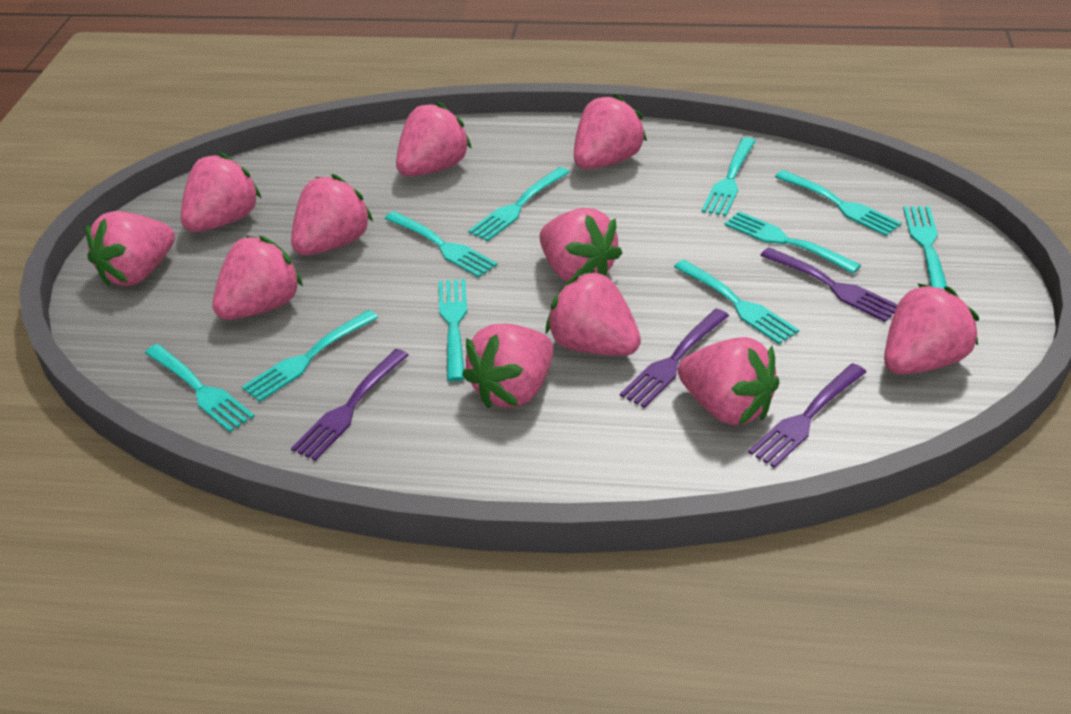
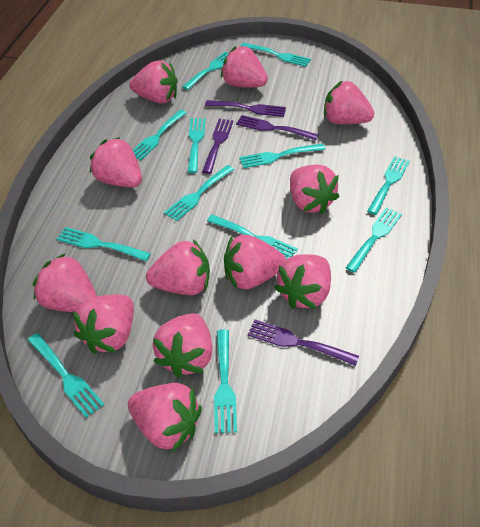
pink strawberry: [86,211,175,286] [181,153,262,232] [212,236,303,320] [291,174,373,255] [396,101,472,176] [462,324,553,408] [540,208,622,282] [546,270,641,356] [574,94,647,169] [678,337,780,426] [884,283,979,375] = 11 -> [33,253,97,312] [73,295,134,354] [90,137,142,188] [128,383,202,453] [130,60,177,104] [146,239,210,295] [153,313,213,378] [221,46,268,88] [224,235,286,289] [274,254,331,309] [290,165,340,214] [324,80,374,124] = 12
turquoise fork: [145,344,255,432] [242,310,378,402] [385,211,498,277] [438,279,467,382] [468,167,570,241] [674,259,799,344] [702,137,756,216] [725,211,861,274] [775,170,902,236] [903,206,947,289] = 10 -> [28,333,104,418] [57,227,151,261] [133,110,187,160] [164,165,234,221] [182,52,229,90] [187,118,206,173] [207,215,298,259] [214,329,237,433] [239,144,325,168] [240,43,311,67] [345,207,402,273] [367,156,410,215] = 12

